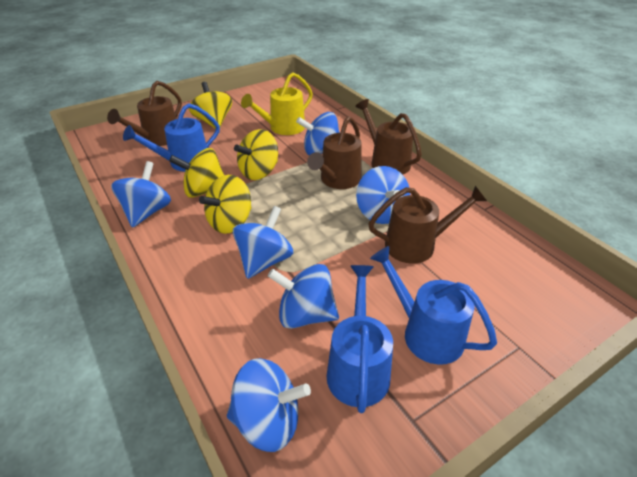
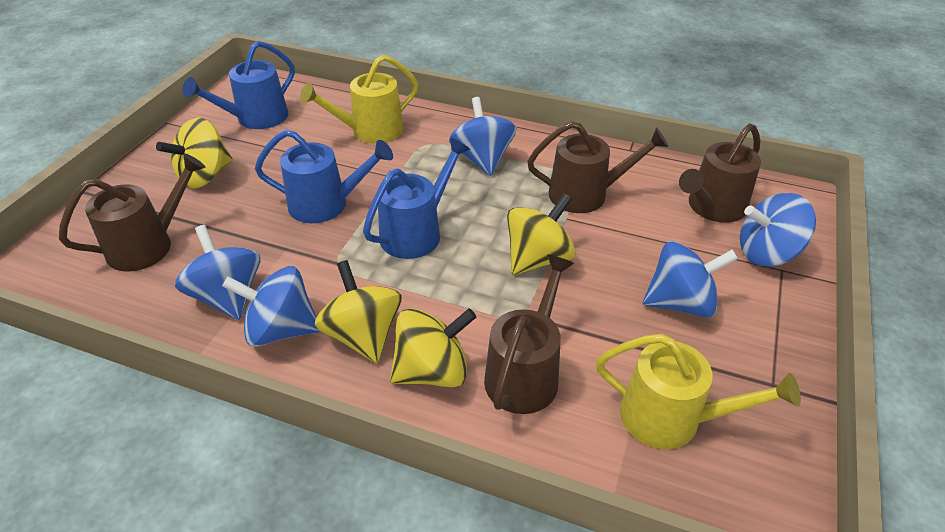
blue spinning top: [111,161,171,228] [227,358,311,452] [233,206,293,279] [268,264,339,329] [296,112,340,155] [356,166,410,224] = 6 -> [175,225,261,320] [222,266,320,347] [449,97,517,176] [643,241,738,318] [740,193,816,267] = 5
yellow watering can: [241,72,313,135] = 1 -> [300,55,418,144] [596,334,801,449] = 2

